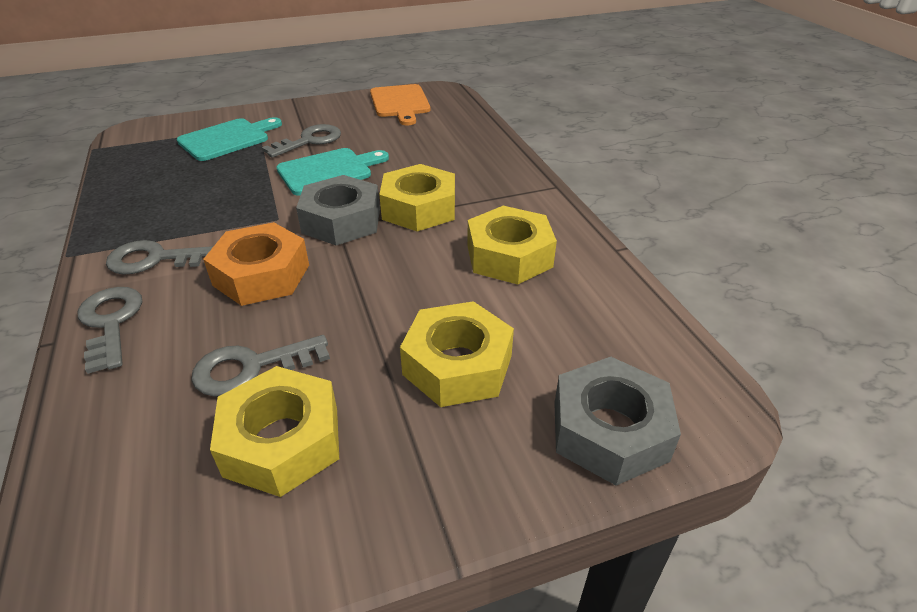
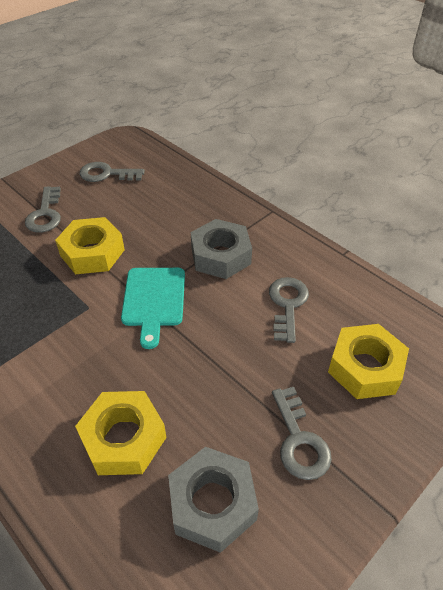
orange cutting board: [370,84,430,125] = 1 -> none = 0
orange nut: [203,222,309,306] = 1 -> none = 0
turquoise cutting board: [177,117,282,161] [276,148,389,196] = 2 -> [121,268,185,349] = 1
yellow nut: [210,366,339,497] [379,164,455,231] [400,301,514,407] [467,206,557,284] = 4 -> [55,217,125,274] [75,391,167,475] [328,324,409,399] = 3

